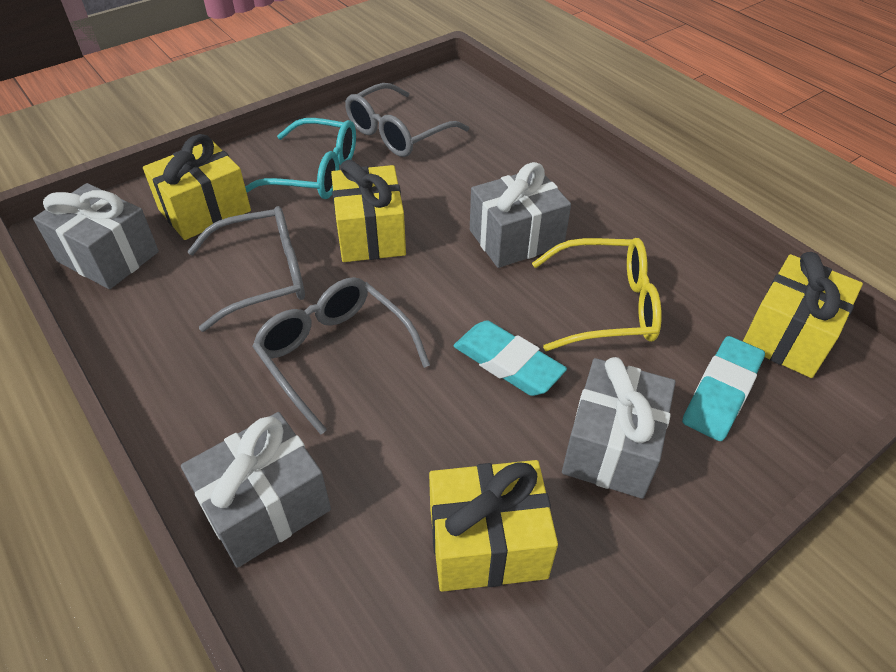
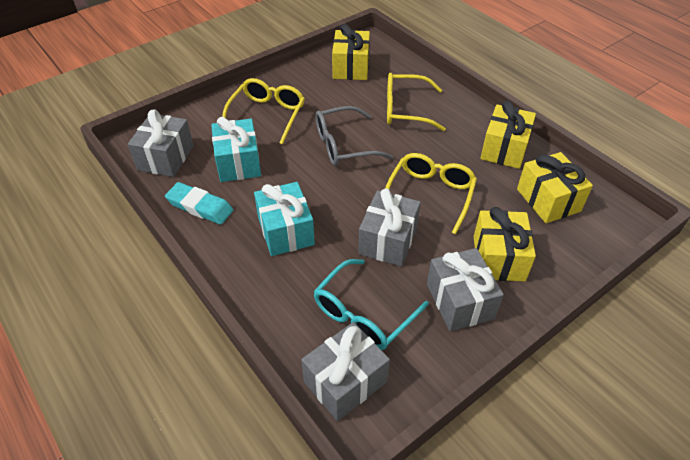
grey glasses: [187,206,305,332] [252,277,430,435] [345,83,469,157] = 3 -> [316,106,393,166] = 1
turquoise eraser: [454,320,567,396] [682,336,765,441] = 2 -> [165,182,233,225] = 1
turquoise gift: none = 0 -> [211,117,261,182] [254,182,315,256] = 2
yellow glasses: [532,238,662,351] = 1 -> [222,78,305,145] [386,153,477,234] [387,73,446,131] = 3

